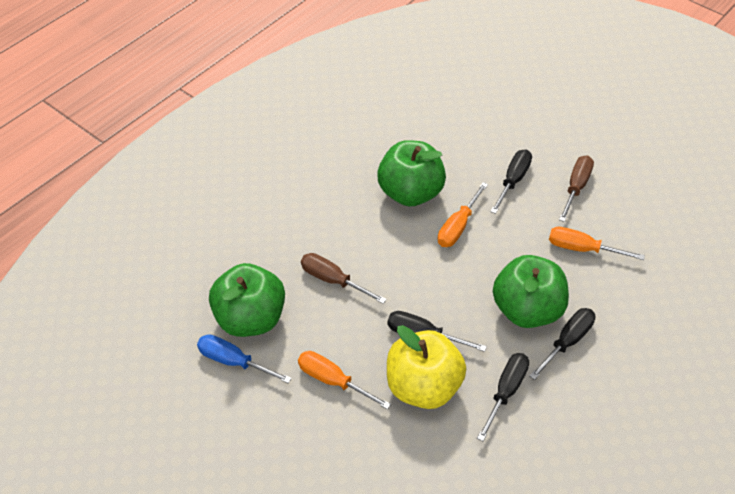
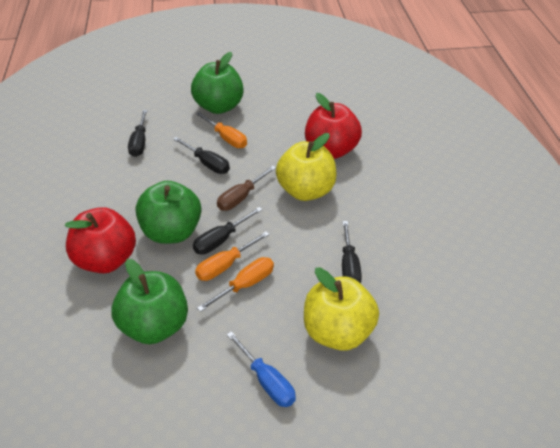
brown screwdriver: [301,253,387,304] [559,156,594,222] = 2 -> [217,166,276,211] = 1
red apple: none = 0 -> [65,207,136,273] [305,93,362,159] = 2
yellow apple: [387,325,466,409] = 1 -> [276,133,337,201] [304,268,379,351] = 2

